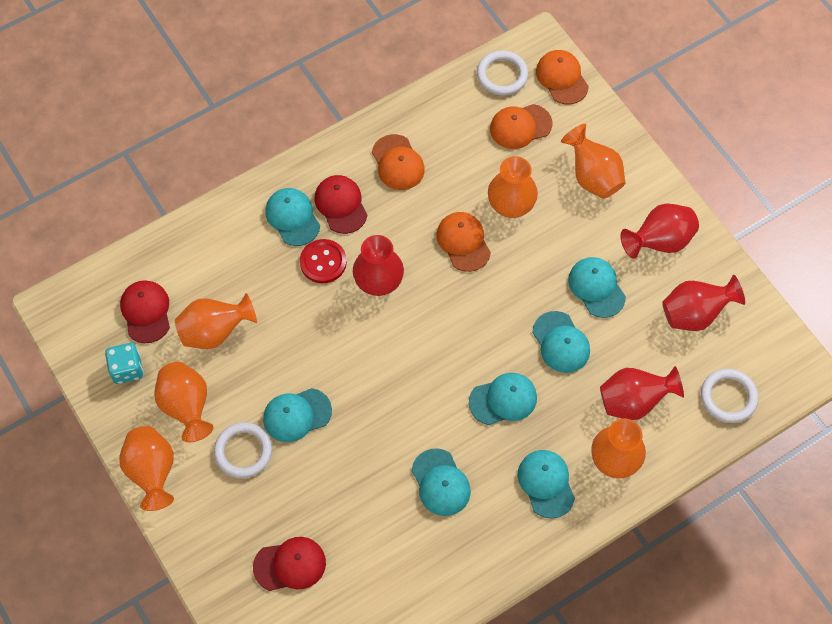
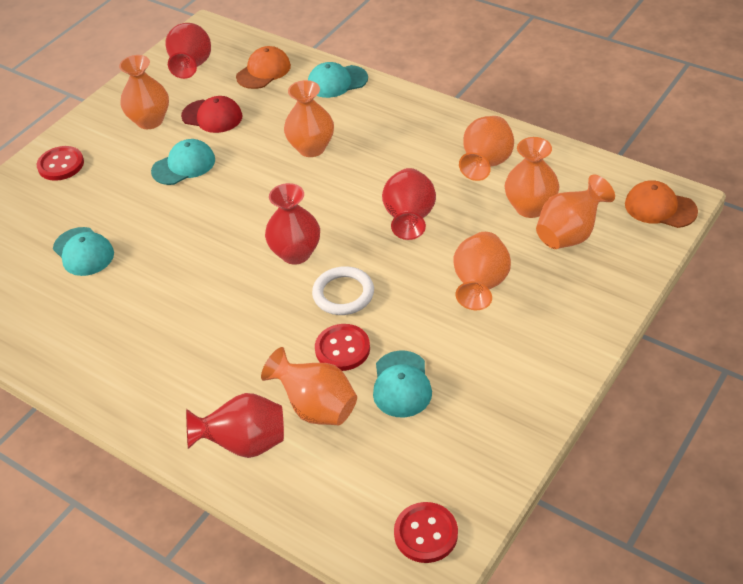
orange cap: [372,134,425,190] [437,212,491,272] [490,104,553,149] [536,50,589,104] = 4 -> [236,46,291,89] [625,180,698,228] = 2
orange vase: [119,426,174,511] [154,362,213,442] [175,293,257,349] [488,156,538,218] [561,124,625,199] [591,418,646,479] = 6 -> [119,55,169,129] [261,347,357,425] [284,80,334,157] [453,232,511,310] [459,116,514,181] [505,137,559,218] [536,174,615,249] = 7
red button: [300,239,347,283] = 1 -> [37,146,84,181] [315,324,370,371] [394,502,458,563] = 3
red cap: [120,280,170,343] [253,537,326,591] [315,175,367,234] = 3 -> [181,96,242,133] = 1
turquoise cap: [263,388,332,442] [265,188,320,246] [412,449,471,516] [469,373,537,425] [518,450,575,519] [532,311,590,373] [568,257,626,318] = 7 -> [53,227,114,276] [151,139,215,185] [308,62,368,98] [373,350,432,418] = 4
turquoise dice: [105,343,144,384] = 1 -> none = 0
white ring: [214,422,272,478] [477,50,528,96] [701,369,758,423] = 3 -> [312,266,374,315] = 1

